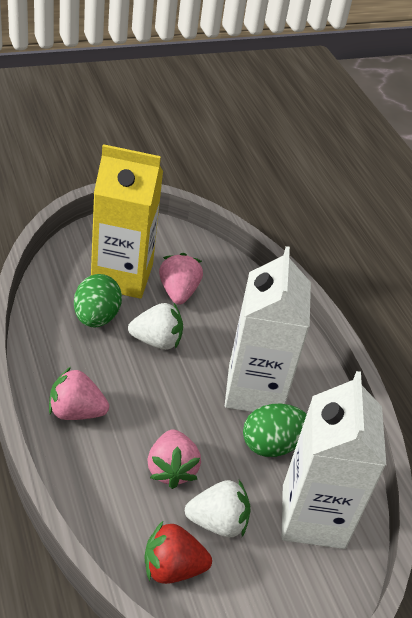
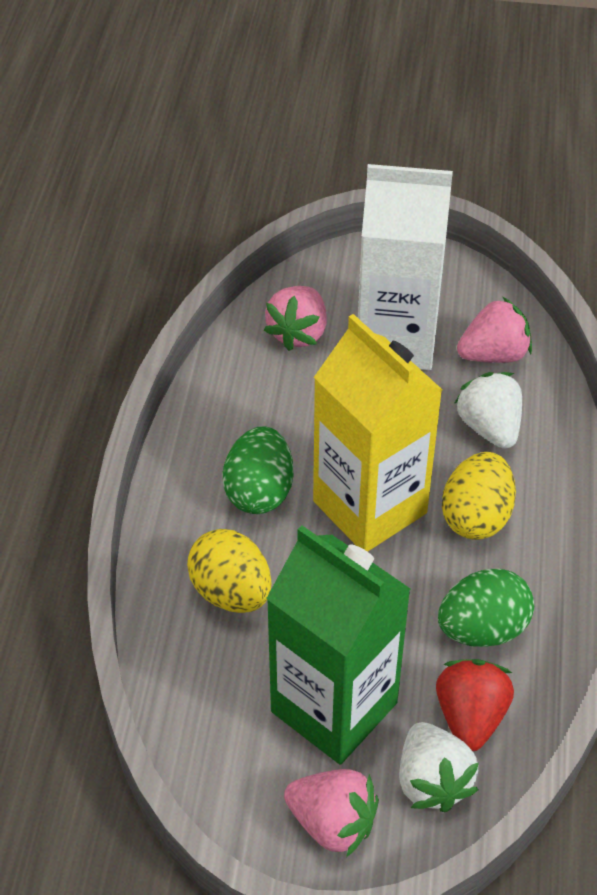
green carton: none = 0 -> [266,525,411,765] = 1
white carton: [225,246,311,412] [282,371,386,549] = 2 -> [358,164,453,370] = 1
yellow egg: none = 0 -> [187,529,272,613] [442,452,516,540] = 2

